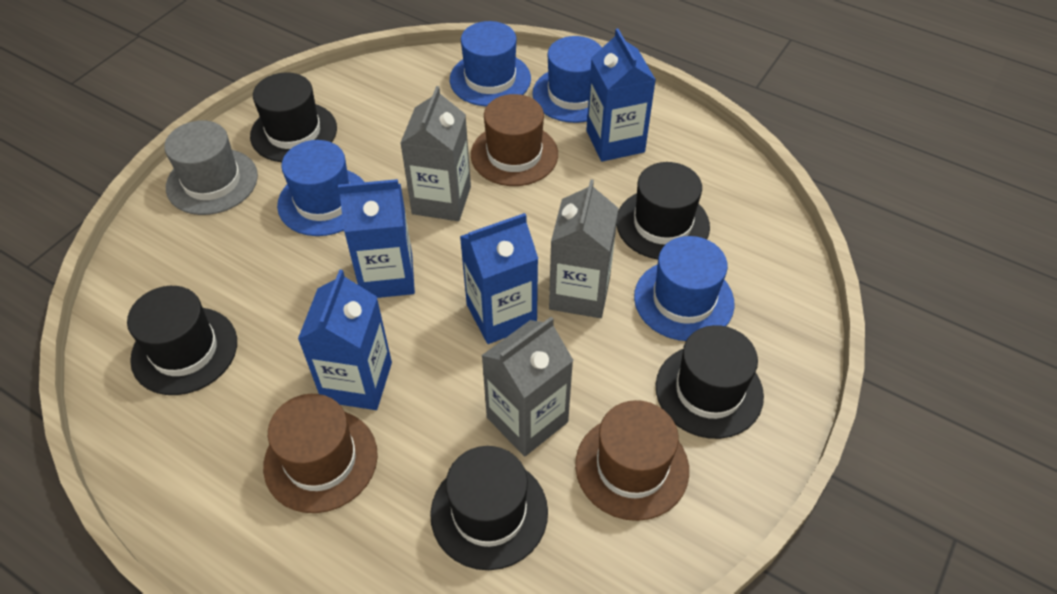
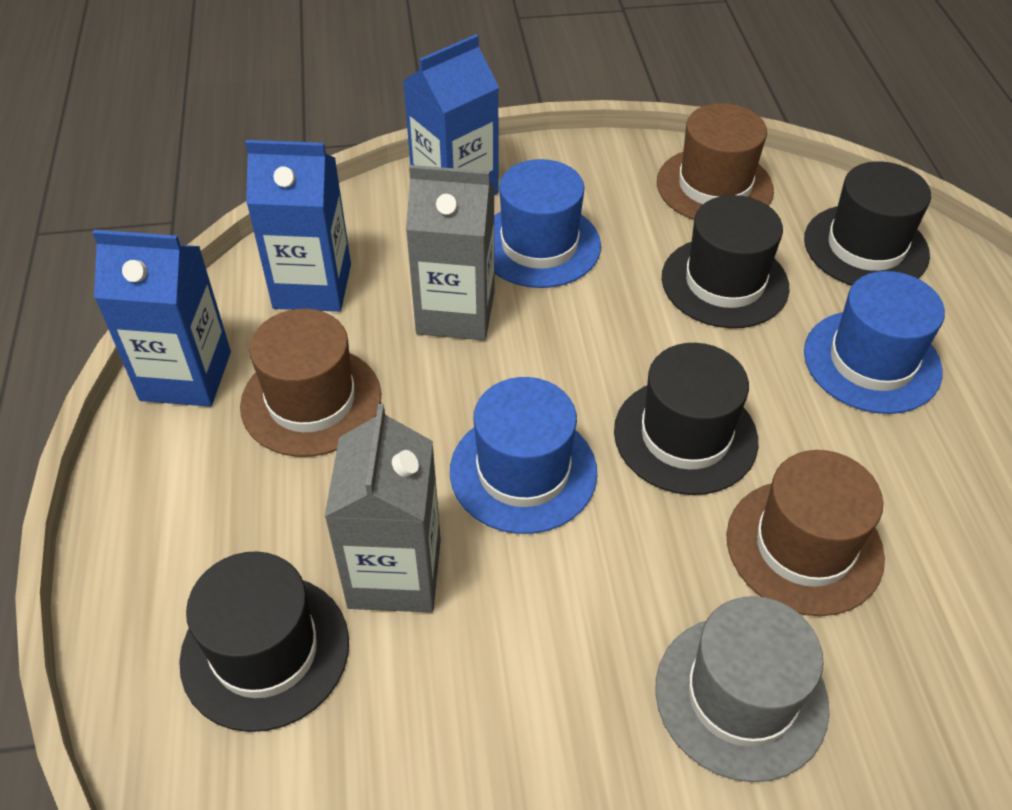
black hat: [127,286,237,395] [250,72,337,162] [430,446,548,570] [616,162,710,260] [656,325,764,439] = 5 -> [179,551,349,732] [614,343,758,495] [662,195,790,328] [804,161,931,286] = 4
blue carton: [298,270,392,410] [338,179,415,298] [460,213,538,344] [586,29,656,162] = 4 -> [93,230,231,407] [245,140,351,312] [403,34,499,195] = 3
blue hat: [277,140,364,236] [450,21,531,107] [532,36,602,123] [634,236,735,341] = 4 -> [450,377,597,534] [494,159,601,288] [804,271,945,414] = 3
grey carton: [400,86,471,221] [481,317,574,457] [549,179,619,318] = 3 -> [325,404,441,613] [406,165,495,341] = 2

